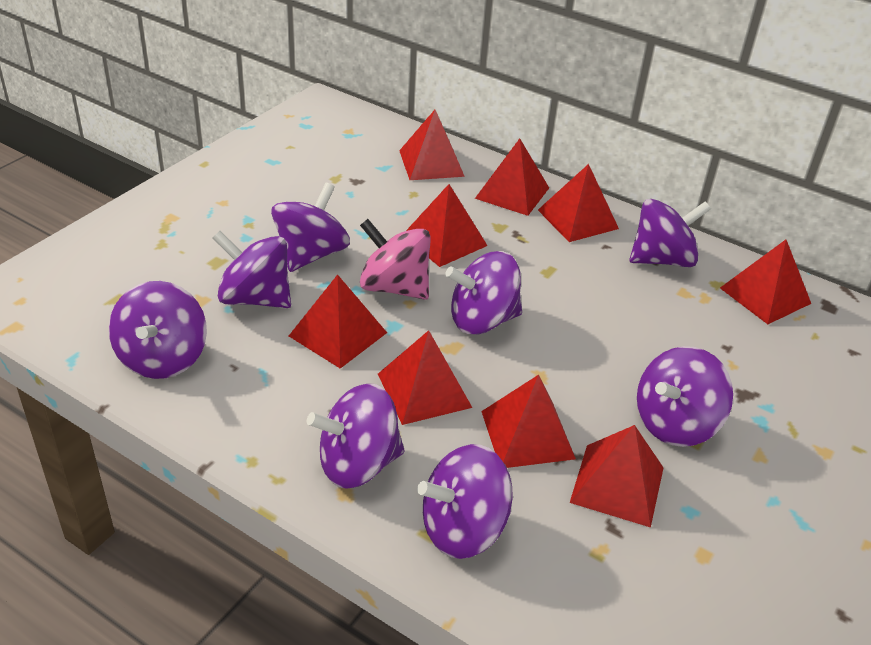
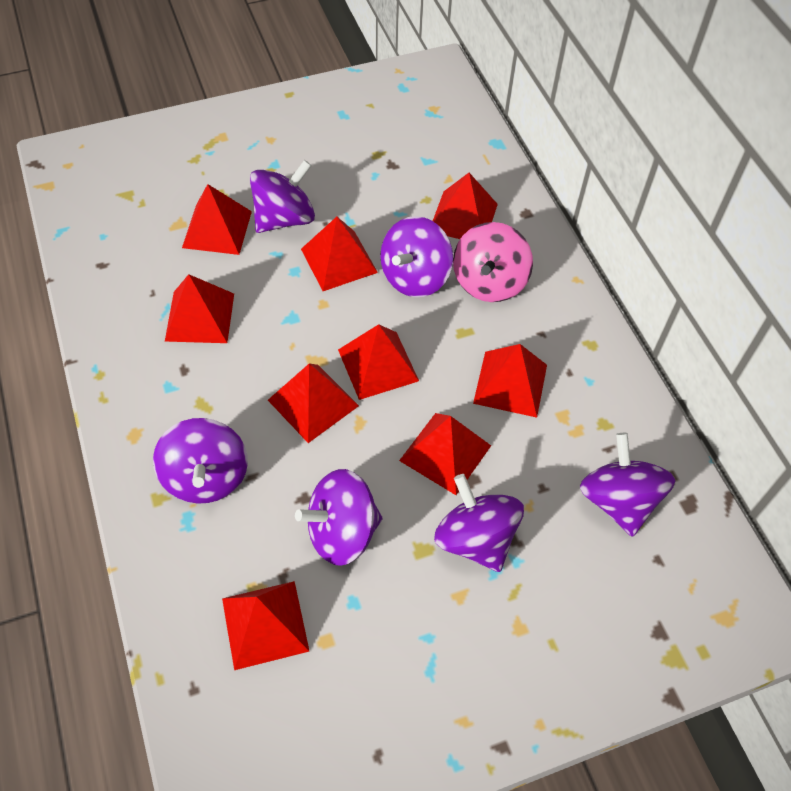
purple spinning top: [109,281,207,379] [213,231,291,308] [271,183,350,272] [307,384,405,489] [417,444,512,559] [445,251,522,334] [630,199,711,267] [637,346,733,447] = 8 -> [153,418,248,504] [250,160,315,233] [295,469,382,566] [380,216,453,297] [434,474,524,572] [580,433,676,537] = 6

